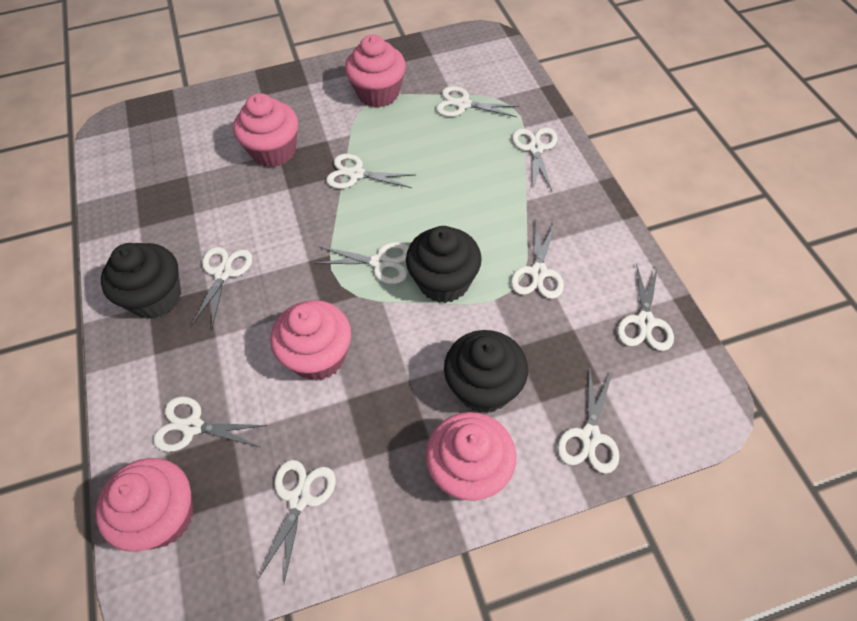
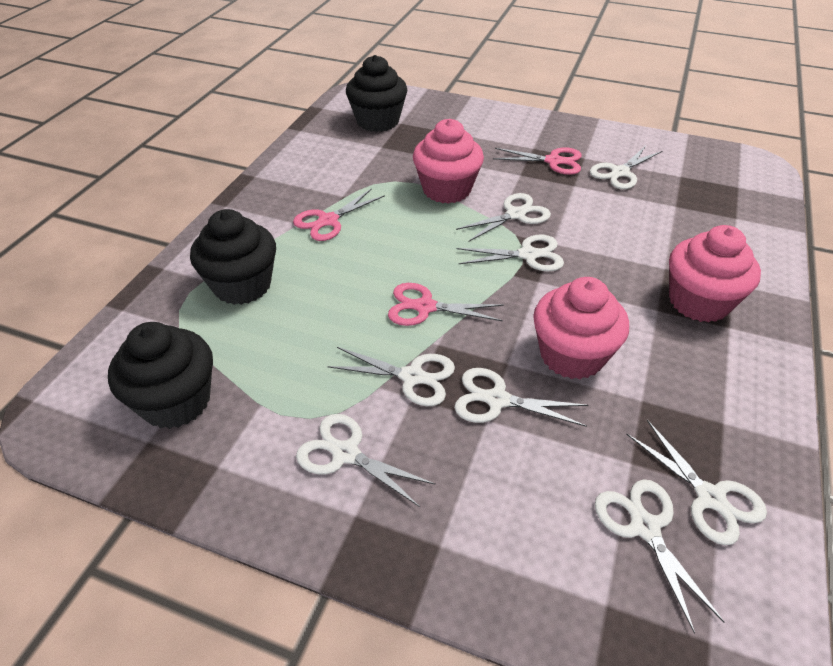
pink cupcake: [95,458,193,552] [233,93,298,167] [270,300,351,381] [345,35,406,108] [426,412,517,501] = 5 -> [413,119,484,204] [533,277,629,379] [669,225,761,323] = 3
pink scissors: none = 0 -> [293,188,385,241] [388,283,504,326] [493,147,582,175] = 3
white scissors: [153,397,268,452] [191,247,252,330] [258,460,336,583] [314,242,409,284] [326,154,415,189] [436,86,519,117] [511,223,564,299] [512,127,557,191] [557,366,619,474] [617,263,674,351] = 10 -> [296,414,436,507] [327,347,455,406] [454,368,588,427] [456,193,551,242] [457,235,564,272] [590,146,662,189] [595,479,725,634] [626,420,767,545] = 8

